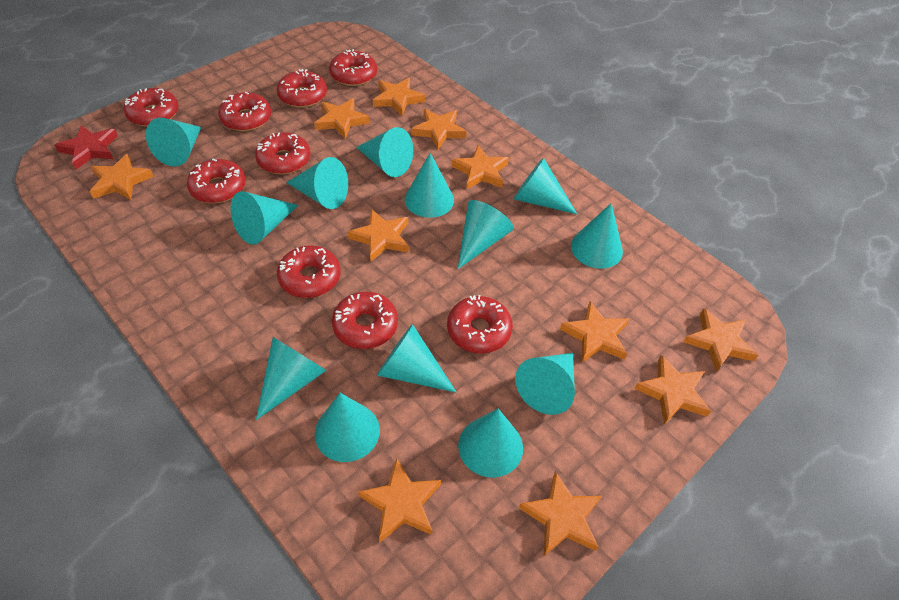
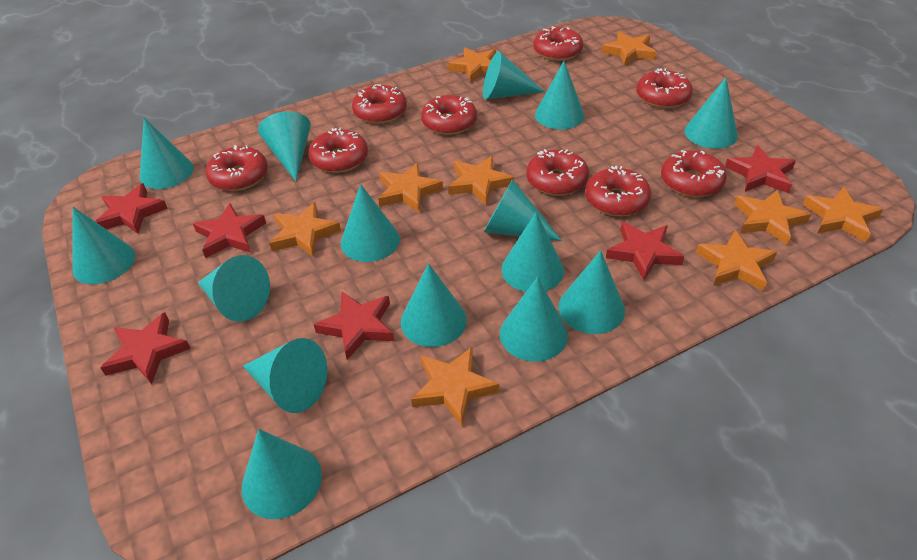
orange star: [90,154,154,200] [314,98,370,139] [348,209,409,262] [358,458,441,543] [373,78,425,116] [411,109,467,149] [452,145,509,189] [519,471,602,556] [560,301,629,362] [634,355,711,425] [683,308,758,372] = 11 -> [269,202,341,257] [378,163,443,213] [411,347,499,426] [447,47,496,82] [448,156,514,205] [601,31,656,66] [696,230,777,291] [734,190,811,245] [803,187,883,242] = 9
red star: [55,125,118,169] = 1 -> [95,183,168,234] [100,312,191,384] [193,204,266,258] [314,292,394,360] [606,222,685,280] [725,145,796,193] = 6
turquoise cone: [146,118,201,166] [231,191,298,245] [256,337,327,420] [286,157,348,209] [315,393,380,462] [356,127,413,177] [377,324,456,392] [404,153,454,218] [458,200,514,269] [458,409,523,478] [514,158,577,214] [515,353,575,415] [571,203,623,269] = 13 -> [72,207,135,284] [140,118,194,189] [198,255,270,322] [242,429,322,519] [243,338,327,413] [258,111,311,181] [341,184,400,262] [401,263,467,347] [483,51,545,99] [484,179,562,241] [500,277,568,362] [501,212,564,292] [535,61,584,130] [558,250,625,334] [684,77,738,149] = 15

